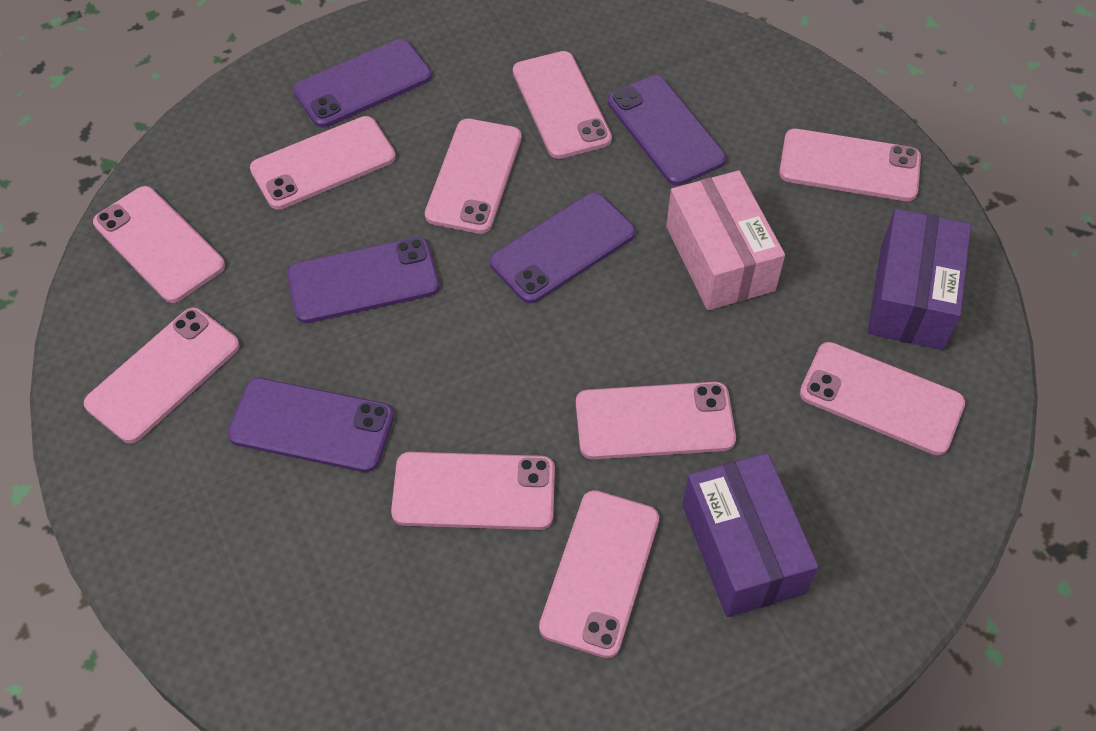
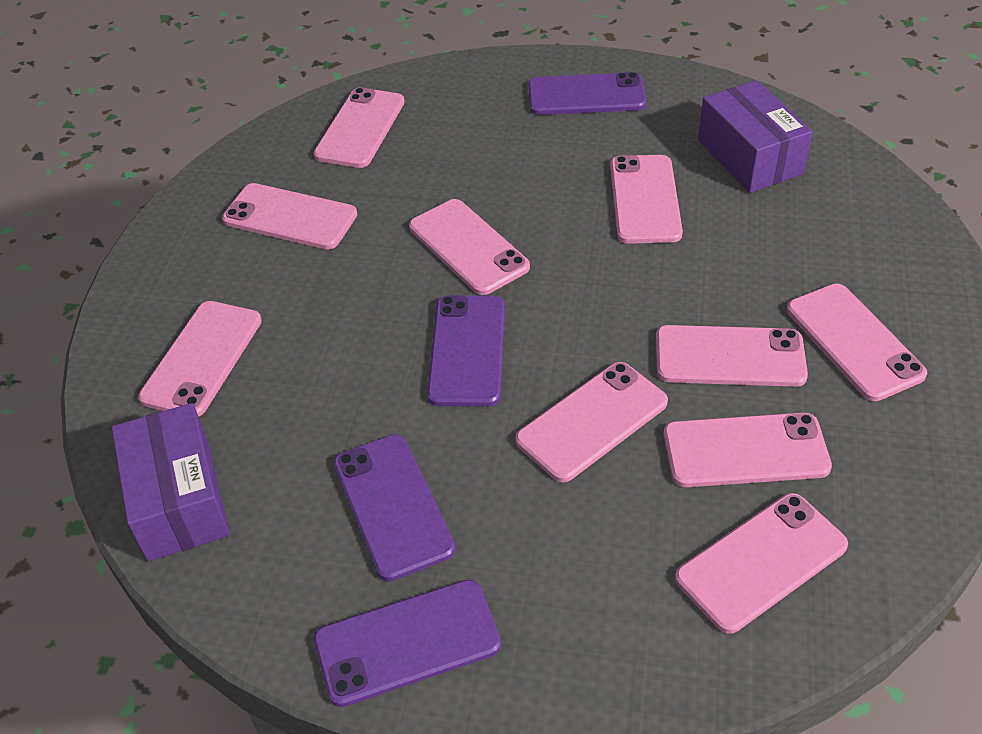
pink box: [666,170,785,310] = 1 -> none = 0
purple phone: [227,378,394,472] [287,237,439,323] [293,39,432,128] [490,192,635,304] [608,75,726,185] = 5 -> [314,580,501,707] [333,434,455,581] [427,295,505,407] [528,72,646,115] = 4

